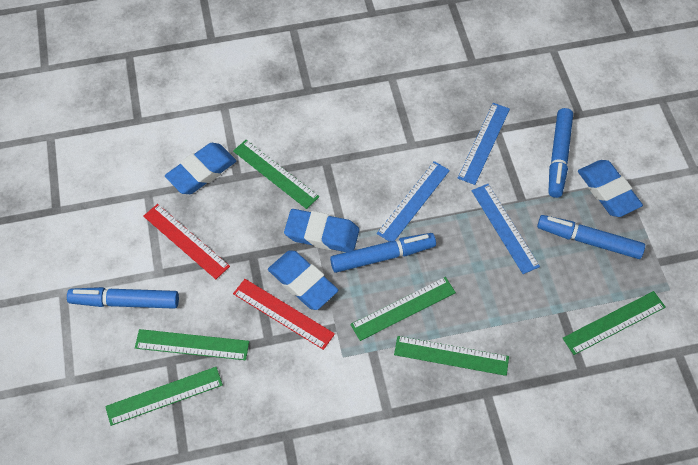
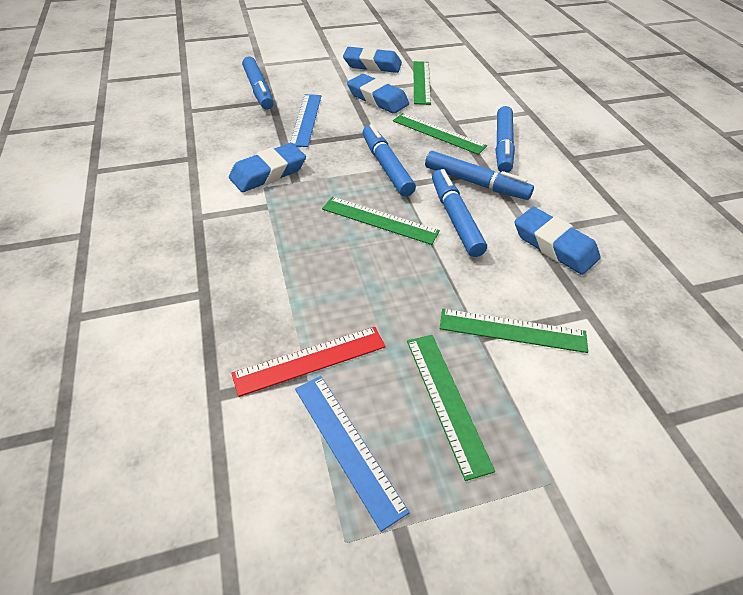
blue marker: [67,287,179,309] [330,233,436,273] [537,215,645,259] [549,108,573,198] = 4 -> [242,56,274,110] [363,124,416,197] [425,151,534,200] [432,169,487,257] [496,106,515,173] = 5
blue ruler: [377,161,450,242] [458,103,510,185] [472,184,540,274] = 3 -> [290,94,321,147] [295,376,410,532] = 2
green ruler: [105,367,223,426] [135,329,249,360] [233,140,319,209] [350,277,456,341] [394,336,509,376] [563,291,666,355] = 6 -> [322,196,440,245] [393,113,487,155] [407,335,495,481] [413,61,431,105] [440,309,588,353] = 5
red ruler: [143,204,230,279] [233,279,335,350] = 2 -> [231,327,386,397] = 1

